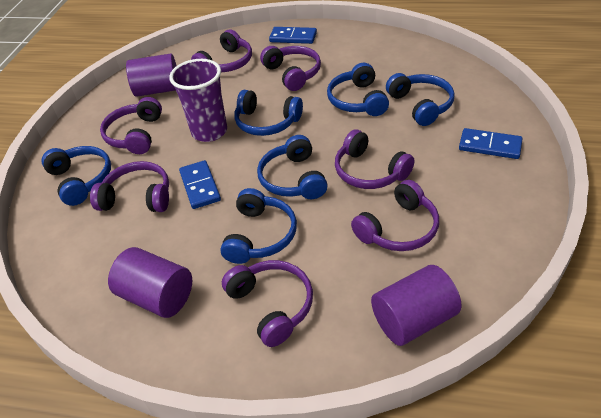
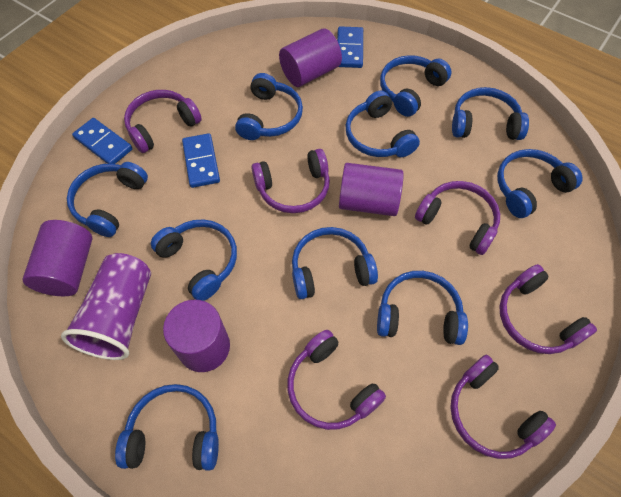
blue headphones: [42,146,111,206] [220,188,297,264] [234,90,303,136] [257,135,328,199] [327,63,389,116] [386,73,455,126] = 6 -> [67,162,148,237] [115,384,219,471] [151,219,237,301] [235,73,303,140] [292,227,378,299] [345,91,420,157] [377,271,468,345] [380,55,452,117] [452,87,529,140] [497,149,583,218] = 10
purple cylinder: [108,247,192,318] [126,53,177,97] [371,265,461,346] = 3 -> [23,220,93,296] [163,300,230,372] [279,28,342,87] [339,163,404,216] = 4
purple headphones: [90,161,169,212] [100,97,162,154] [191,29,252,72] [222,260,313,347] [260,46,321,91] [335,129,415,189] [351,180,439,251] = 7 -> [124,90,202,153] [251,149,330,213] [287,330,386,430] [415,181,500,255] [450,355,556,459] [499,264,597,354] = 6

